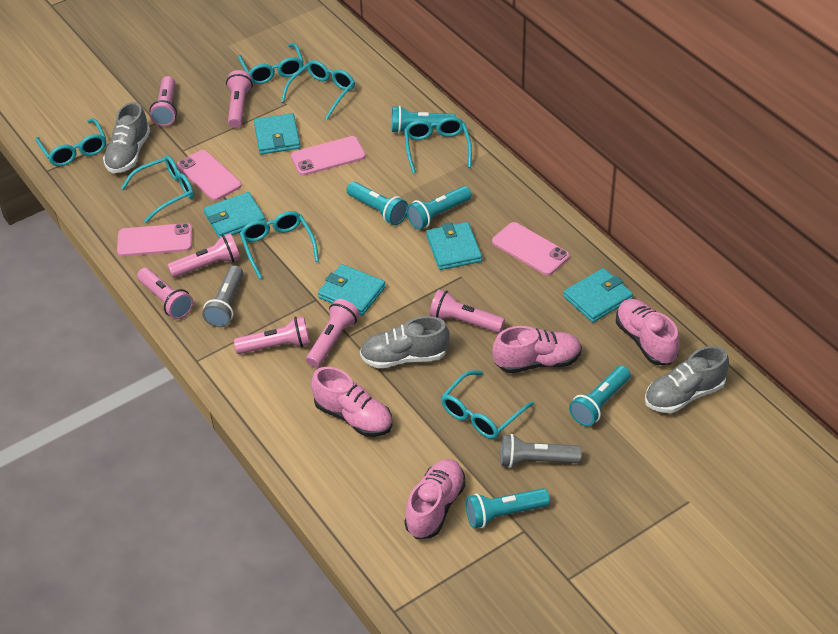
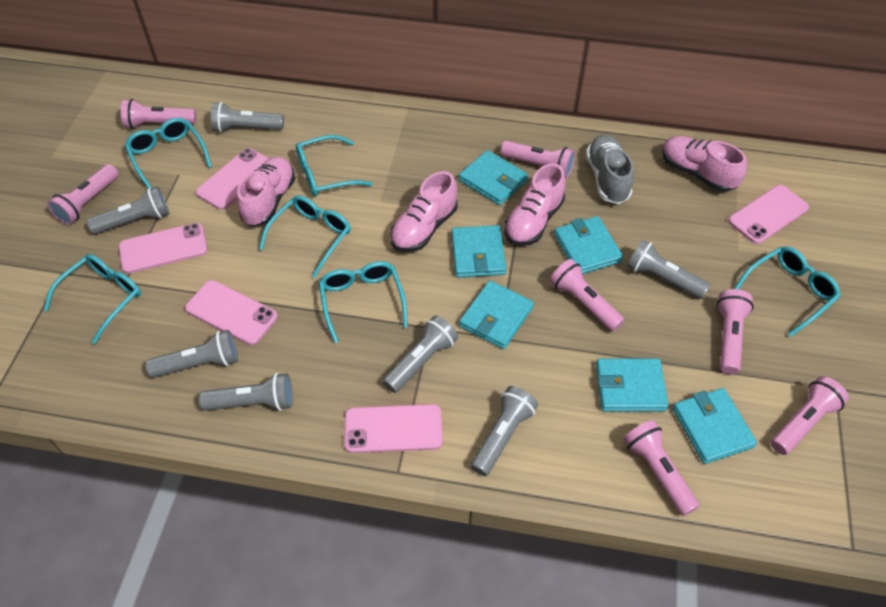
grey flashlight: [202,265,243,327] [500,434,582,468] = 2 -> [87,186,170,234] [145,330,238,378] [199,373,293,411] [211,102,284,132] [383,315,458,393] [471,386,538,476] [627,240,710,299] = 7
grey shoe: [103,102,150,173] [360,316,450,369] [645,346,729,413] = 3 -> [586,135,634,204] = 1
pink phone: [117,223,192,256] [177,150,242,201] [291,136,366,176] [492,222,570,275] = 4 -> [119,223,207,273] [185,280,278,345] [196,148,269,210] [344,404,443,453] [728,185,809,244] = 5
turquoise flashlight: [346,182,408,225] [391,106,456,133] [406,186,472,229] [466,488,550,529] [569,366,631,426] = 5 -> none = 0
turquoise glasses: [35,118,106,166] [121,156,194,223] [238,43,304,84] [240,211,319,279] [281,60,355,120] [404,117,472,174] [441,371,534,439] = 7 -> [44,254,141,344] [125,118,212,189] [259,195,351,278] [296,135,373,196] [319,261,408,343] [734,246,841,337] = 6
turquoise wallet: [204,192,266,238] [254,113,301,154] [318,264,386,316] [426,222,482,270] [563,268,633,322] = 5 -> [452,225,507,278] [459,150,529,205] [459,280,534,349] [554,216,623,274] [596,359,669,412] [673,388,757,464] = 6

